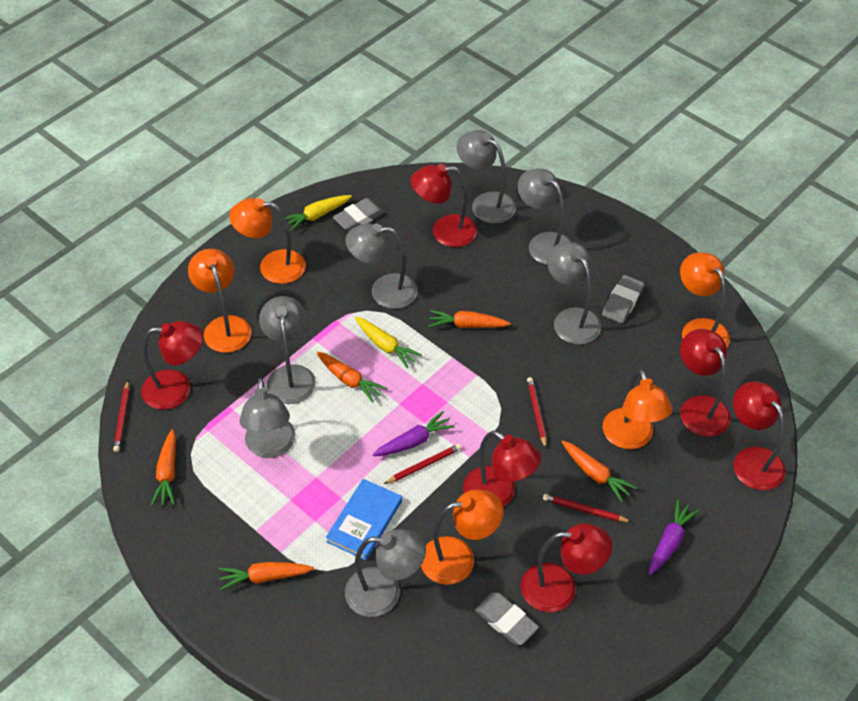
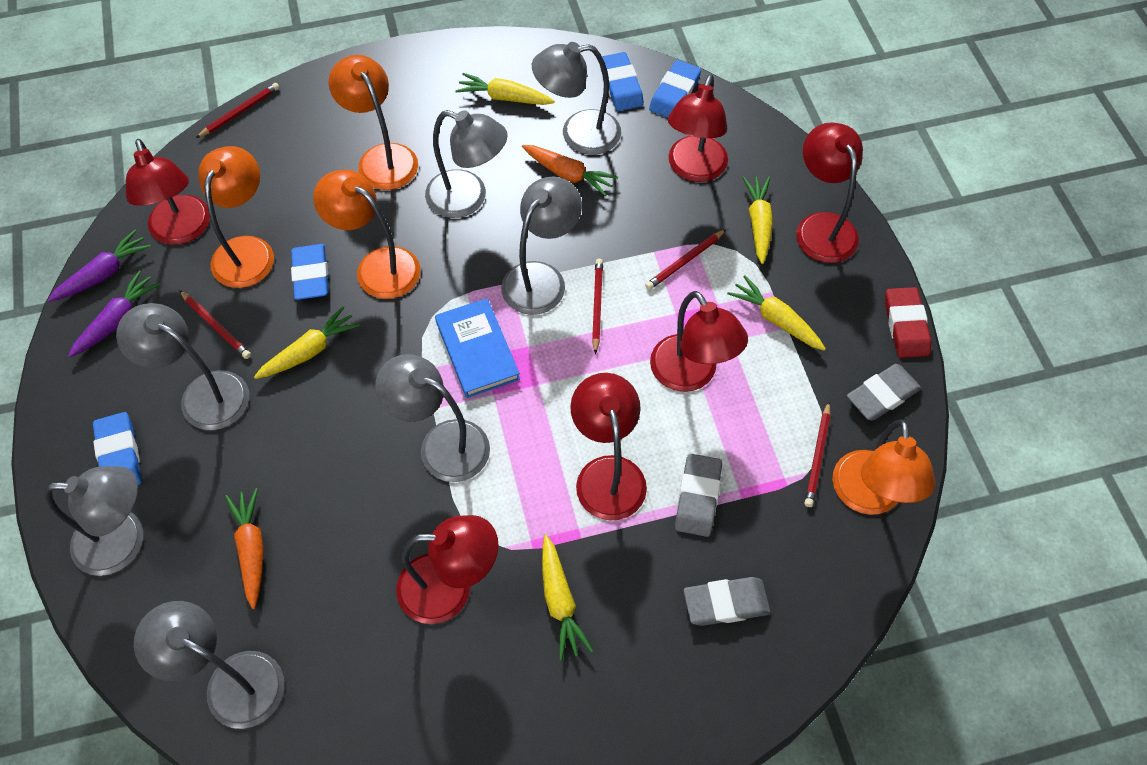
blue eraser: none = 0 -> [93,412,141,485] [291,244,329,300] [601,52,644,111] [649,60,701,118] = 4
orange carrot: [151,429,176,506] [219,562,314,590] [316,352,387,403] [428,310,511,328] [562,441,637,502] = 5 -> [225,488,263,609] [522,145,618,196] = 2
orange lamp: [188,249,252,353] [229,198,306,284] [421,490,503,585] [603,369,673,449] [680,252,730,347] = 5 -> [198,146,274,288] [313,170,420,299] [328,55,418,190] [833,419,936,515] = 4
red eraser: none = 0 -> [885,287,931,358] = 1
red pencil: [113,381,130,452] [384,444,461,484] [527,377,547,448] [543,494,632,522] = 4 -> [179,290,251,359] [196,83,280,138] [592,259,603,354] [645,229,726,290] [805,402,830,507] = 5
yellow carrot: [281,195,352,231] [355,317,422,368] = 2 -> [254,306,360,379] [455,73,555,105] [542,535,593,661] [727,275,826,351] [742,176,773,264] = 5

